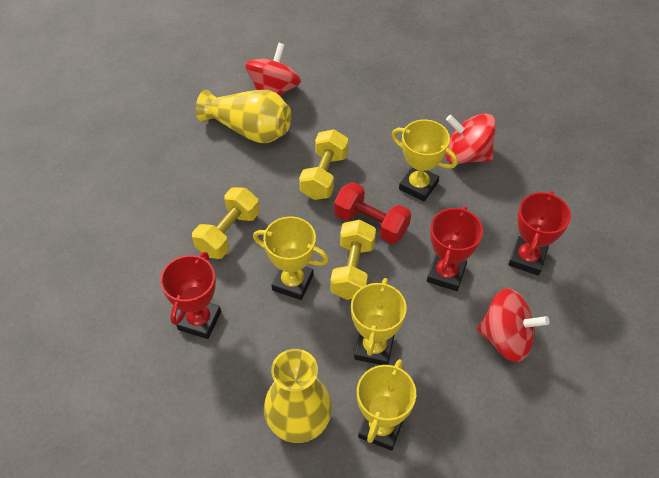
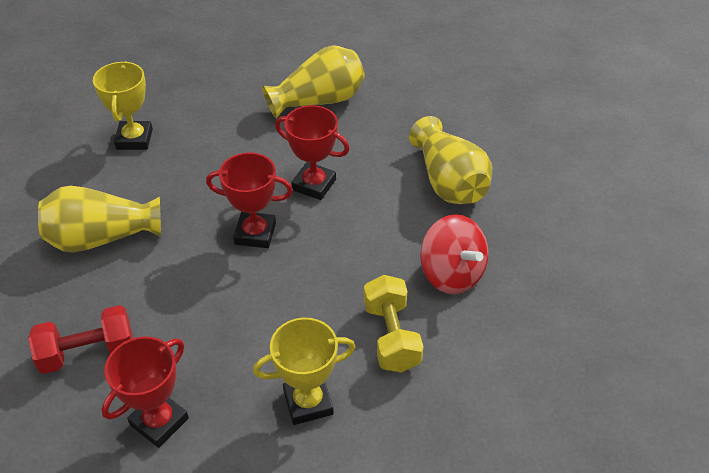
red spinning top: [245,43,301,96] [445,113,496,164] [477,288,550,362] = 3 -> [420,214,489,294] = 1
yellow dumbbell: [192,187,260,259] [299,129,348,200] [330,220,376,300] = 3 -> [364,275,424,372] = 1
yellow trophy: [253,216,329,300] [351,278,407,365] [357,359,416,451] [392,120,458,202] = 4 -> [93,61,153,150] [253,318,356,425] = 2
yellow vase: [196,90,291,143] [264,349,332,443] = 2 -> [38,185,161,253] [262,45,365,119] [409,116,492,204] = 3

